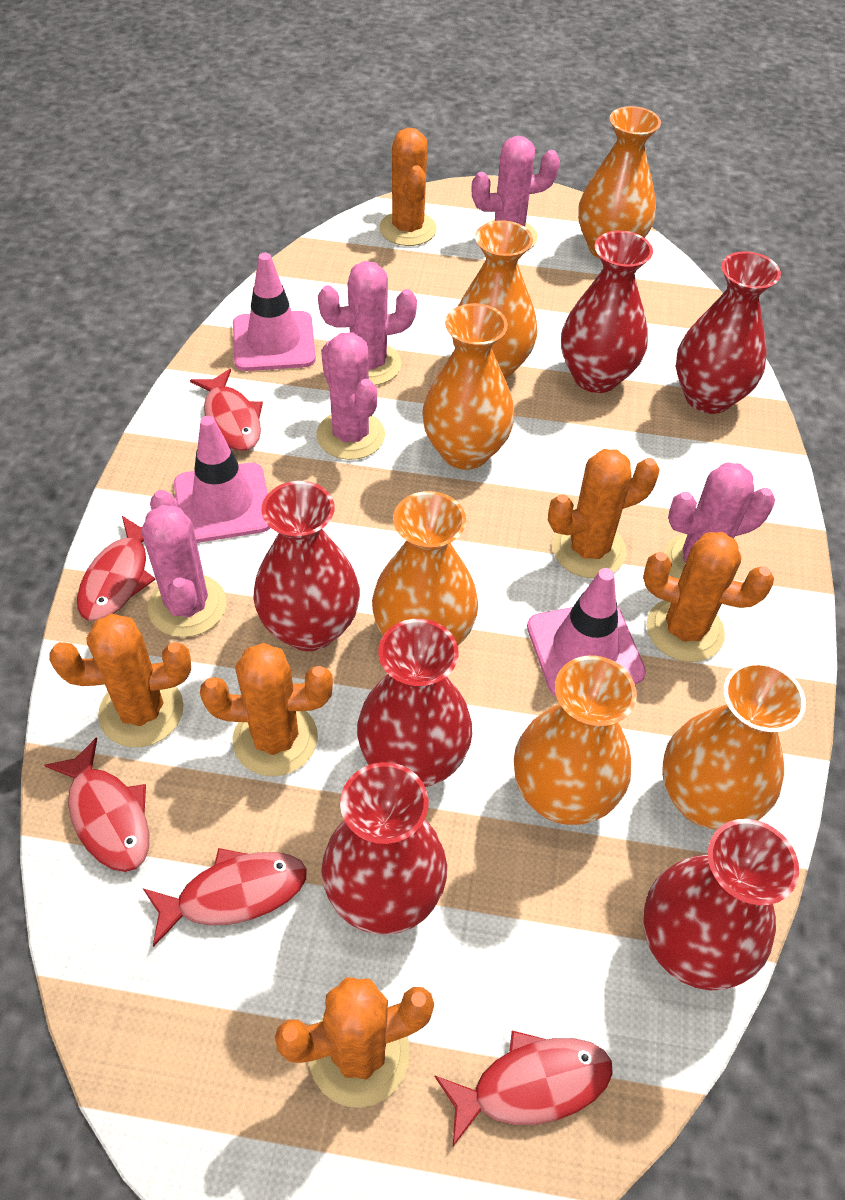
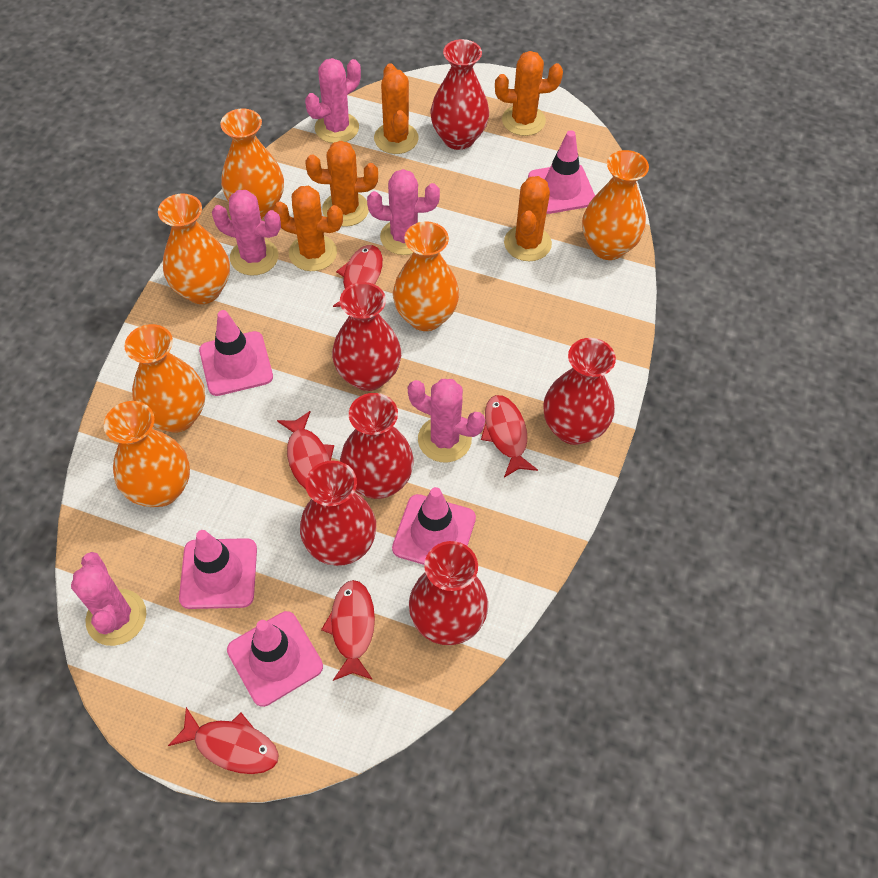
orange cactus: [49,614,191,747] [200,643,333,777] [275,977,434,1108] [379,128,437,246] [548,449,660,578] [643,532,774,662] = 6 -> [273,186,343,271] [306,141,378,227] [374,63,419,154] [495,51,563,136] [504,176,552,261] = 5
pink traffic cone: [174,416,270,543] [233,253,316,371] [527,568,646,697] = 3 -> [179,530,257,609] [199,310,273,396] [227,611,323,707] [392,487,476,565] [528,130,595,214] = 5

